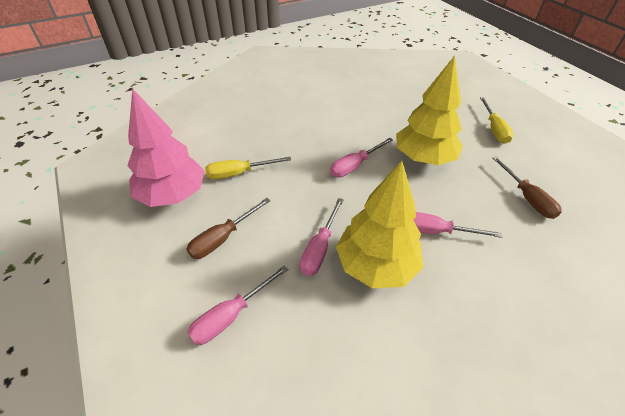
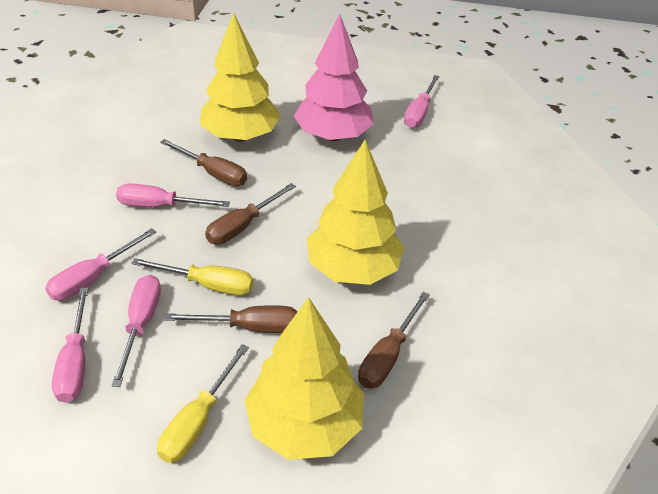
brown screwdriver: [186,198,271,259] [492,156,562,219] = 2 -> [160,139,247,186] [164,305,298,333] [205,183,296,244] [358,292,430,389] = 4
pink screwdriver: [187,265,288,345] [300,198,344,276] [330,138,393,177] [413,212,503,238] = 4 -> [45,228,156,300] [52,288,89,403] [111,275,161,387] [116,183,230,207] [404,75,440,128] = 5
yellow tree: [336,161,423,288] [396,56,463,165] = 2 -> [200,12,281,141] [244,297,364,460] [307,140,404,285] = 3

